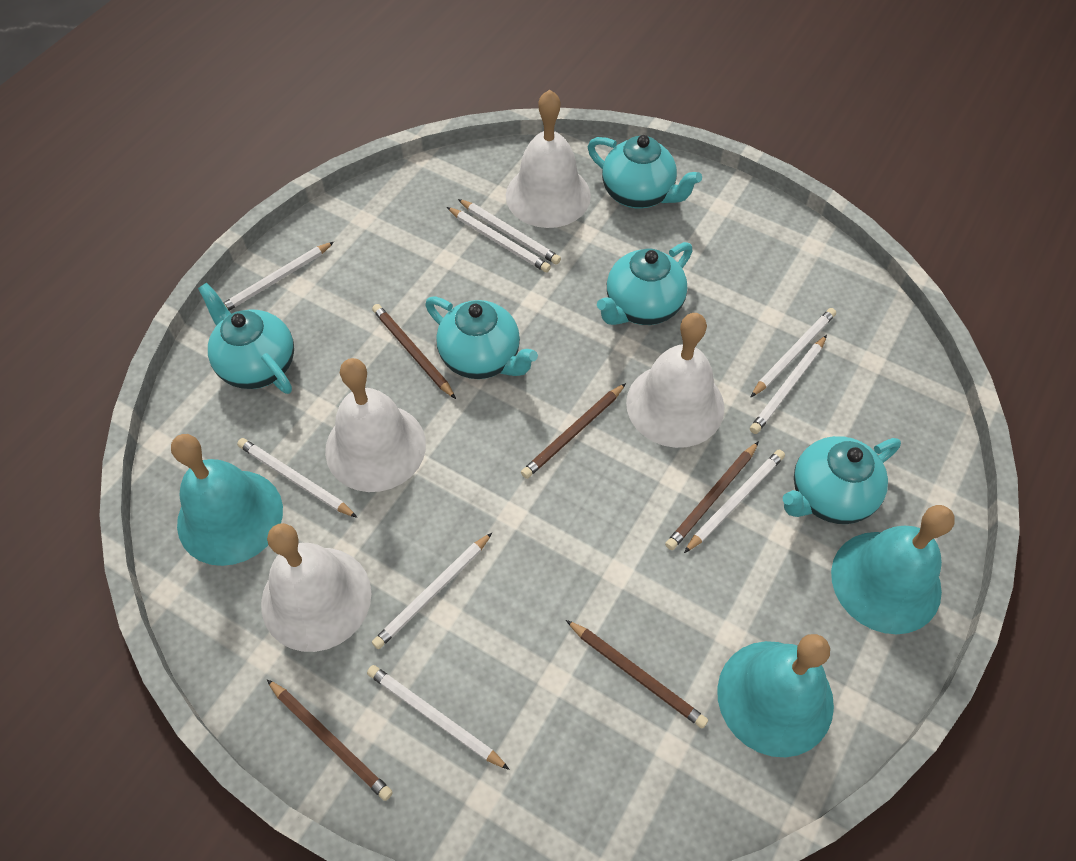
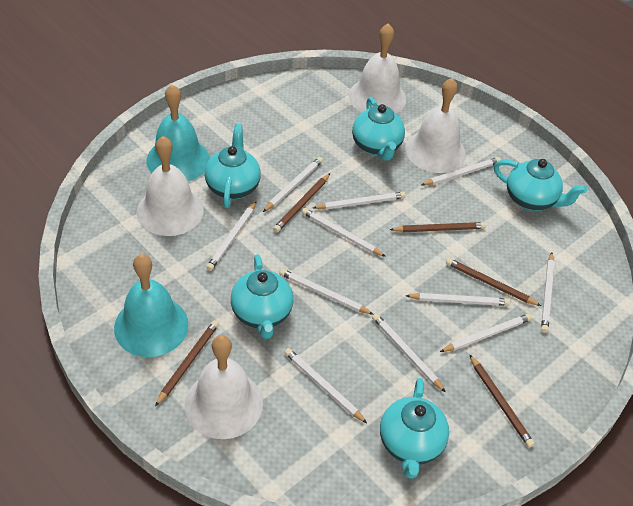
turquoise bell: [171,434,283,566] [717,634,834,757] [831,505,955,634] = 3 -> [114,254,189,357] [146,85,210,181] = 2
white pencil: [223,242,334,311] [237,438,357,518] [367,665,510,770] [372,532,493,649] [447,207,551,272] [458,199,561,264] [684,450,785,553] [750,335,827,434] [751,308,836,397] = 9 -> [206,201,257,271] [263,157,323,212] [279,269,374,315] [284,348,367,423] [302,208,386,257] [313,192,406,209] [372,313,446,392] [406,293,510,306] [421,157,501,185] [440,313,532,352] [541,252,555,333] = 11

